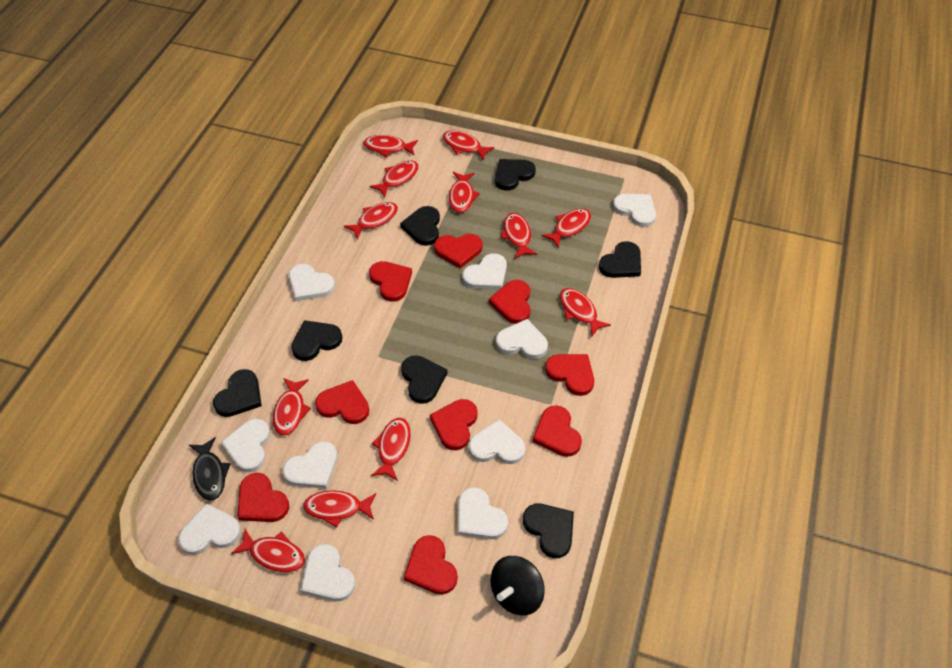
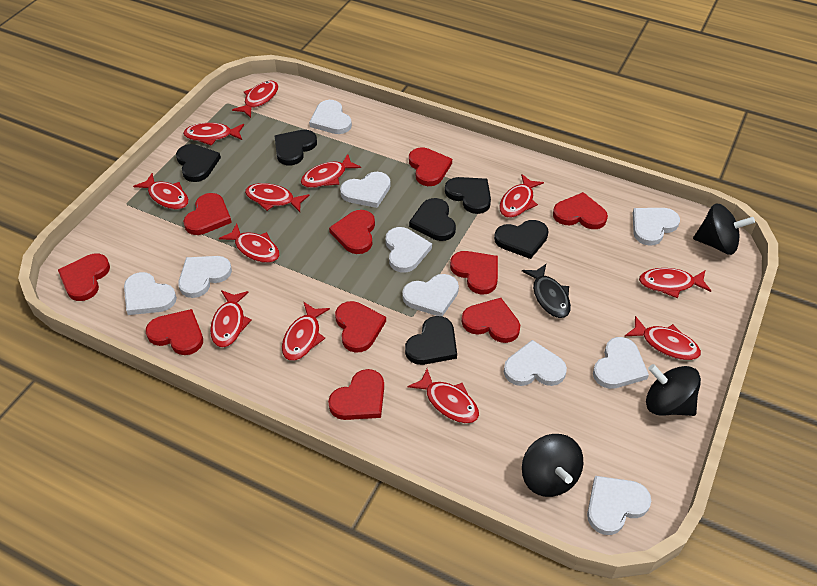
black heart: [213,369,262,417] [291,320,342,361] [400,206,440,246] [401,355,447,404] [495,159,536,191] [523,504,574,558] [599,241,641,278] = 7 -> [176,144,221,182] [275,130,317,165] [405,316,457,365] [409,198,456,241] [445,177,491,214] [494,220,549,259] = 6
black spinning top: [491,556,545,616] = 1 -> [522,434,583,497] [646,364,701,416] [693,203,755,255] = 3
red heart: [237,473,289,522] [315,380,369,424] [369,261,412,302] [404,535,458,595] [430,399,478,450] [434,234,483,269] [489,280,530,324] [532,405,582,457] [545,354,594,396] = 9 -> [58,254,110,301] [146,309,203,355] [183,193,232,235] [328,369,384,420] [329,210,375,254] [335,301,386,353] [409,147,452,186] [450,251,498,295] [462,298,520,343] [553,192,608,229] = 10

